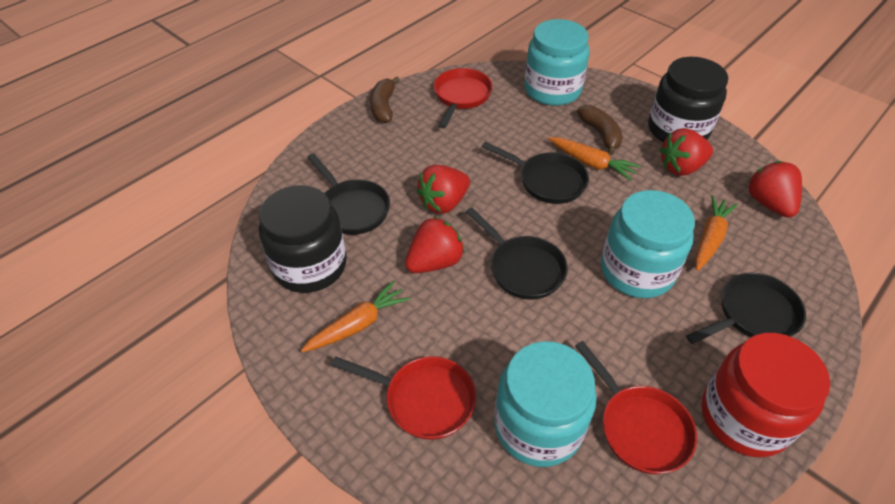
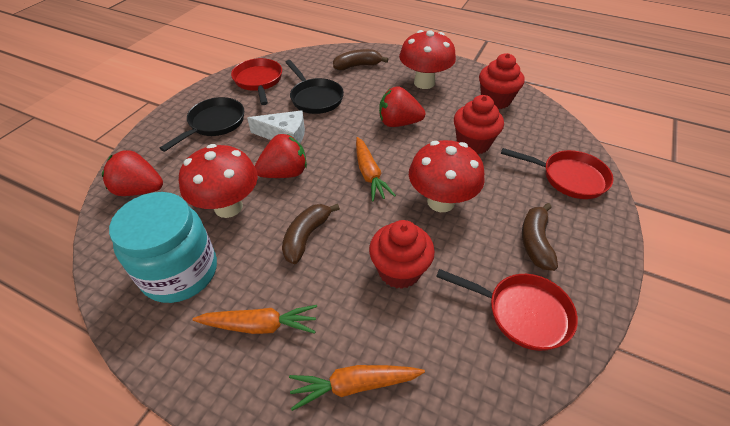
black jar: [259,185,347,293] [648,57,728,143] = 2 -> none = 0
black pan: [307,153,390,235] [466,208,568,300] [482,142,589,204] [686,273,806,344] = 4 -> [160,97,244,152] [285,60,344,114] = 2
brown banana: [370,76,400,123] [577,105,623,155] = 2 -> [282,204,340,264] [333,49,388,70] [522,203,558,271] = 3
red cupcake: none = 0 -> [369,220,435,289] [454,95,504,154] [479,53,524,109] = 3
red jar: [702,333,830,458] = 1 -> none = 0
red mushroom: none = 0 -> [179,144,258,218] [399,30,456,89] [409,140,485,212] = 3
red strawberry: [405,217,465,273] [417,165,470,214] [660,128,713,176] [747,161,802,218] = 4 -> [102,150,163,196] [255,134,307,178] [379,86,425,127] = 3
turquoise jar: [494,341,597,467] [524,19,589,106] [601,190,695,298] = 3 -> [109,192,217,303] = 1
white cheese: none = 0 -> [247,110,305,143] = 1

